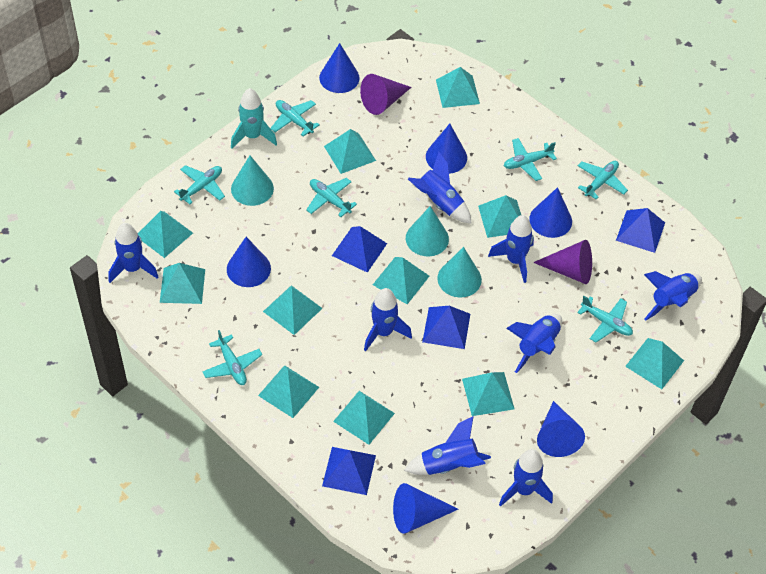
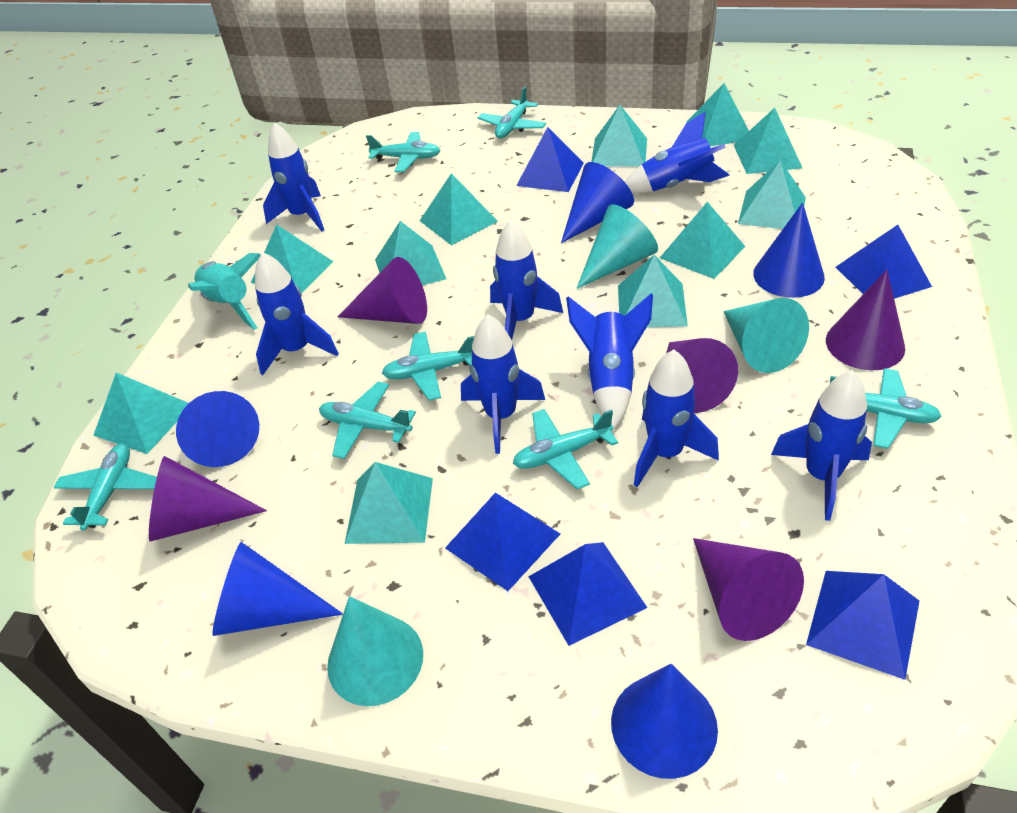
blue cone: [227,237,271,287] [319,43,360,93] [393,483,458,534] [426,124,467,174] [529,187,572,238] [537,401,585,457] = 6 -> [176,391,259,467] [212,542,343,636] [561,162,634,243] [611,664,718,779] [753,203,825,298] = 5
blue pyramid: [322,447,376,495] [332,226,387,273] [422,306,470,349] [616,208,665,253] = 4 -> [445,493,560,591] [516,127,584,192] [528,542,647,646] [806,571,919,680] [836,225,932,299] = 5
purple cone: [360,74,412,115] [533,240,592,284] = 2 -> [149,456,267,542] [338,257,427,324] [666,338,738,413] [693,538,804,641] [826,270,905,370] = 5

